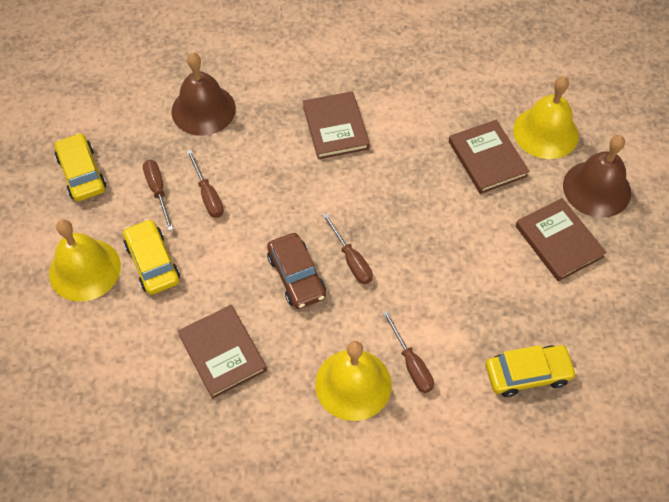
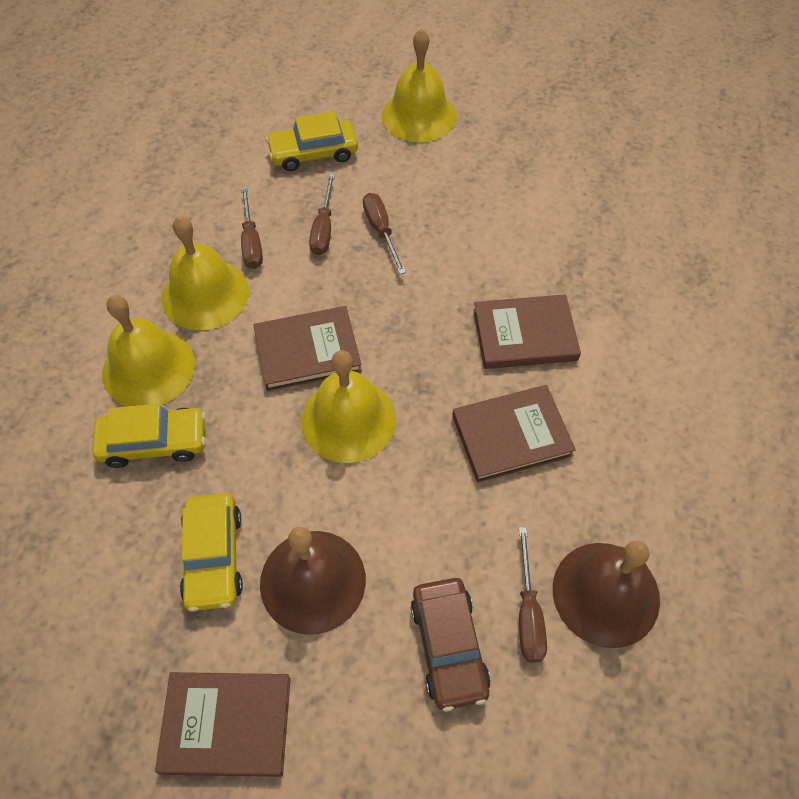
yellow bell: [49,220,121,302] [315,341,391,421] [513,76,579,159] = 3 -> [102,295,195,406] [162,216,249,330] [301,350,396,463] [382,28,457,142] = 4

